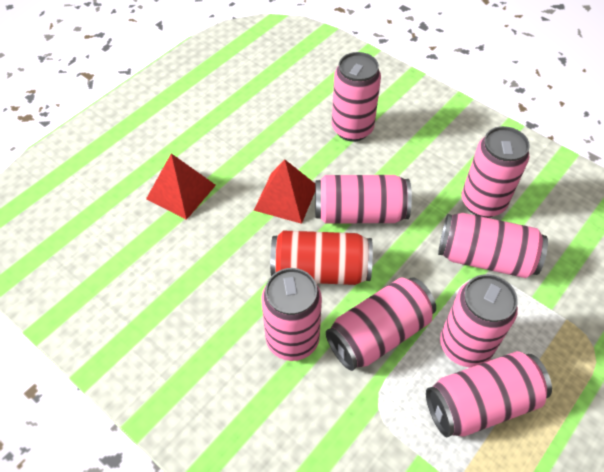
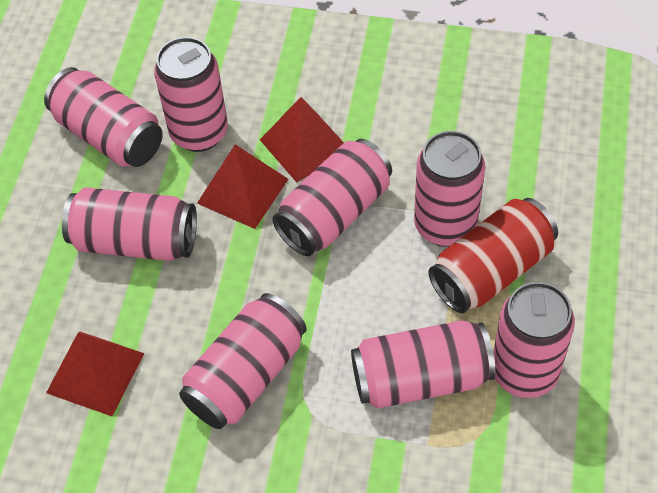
red pyramid: [146,153,216,220] [254,159,315,224] = 2 -> [46,332,145,416] [197,144,288,229] [260,97,344,183] = 3

